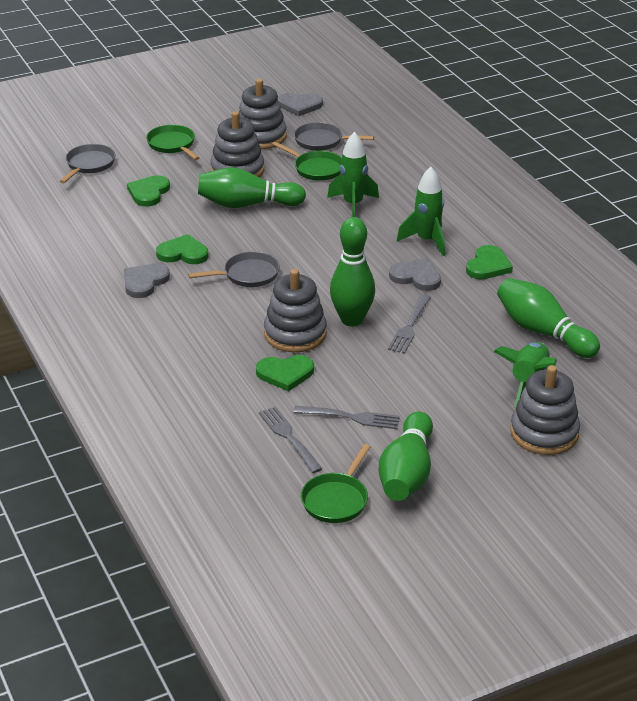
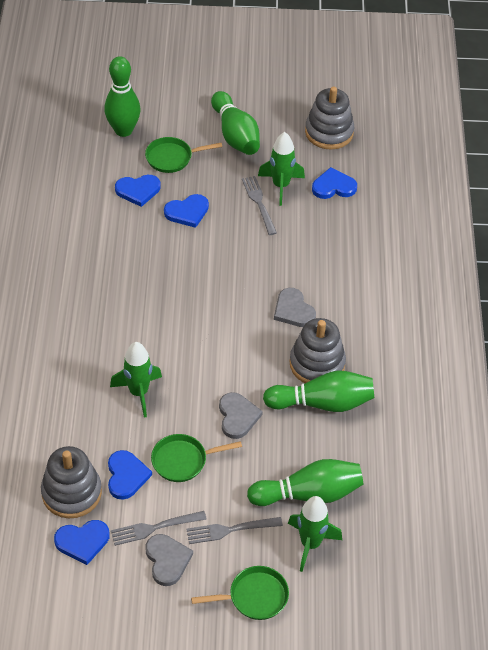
blue heart: none = 0 -> [54,520,110,565] [108,450,152,500] [115,175,161,207] [164,194,209,228] [312,167,357,199] = 5
green heart: [127,175,170,207] [156,234,208,264] [256,355,314,392] [466,245,513,279] = 4 -> none = 0
grey pan: [60,144,116,183] [188,252,280,287] [294,122,374,151] = 3 -> none = 0
grey stacking toy: [210,111,264,177] [239,79,287,149] [264,269,327,352] [510,365,580,455] = 4 -> [41,446,102,518] [290,318,346,383] [305,86,354,150] = 3

